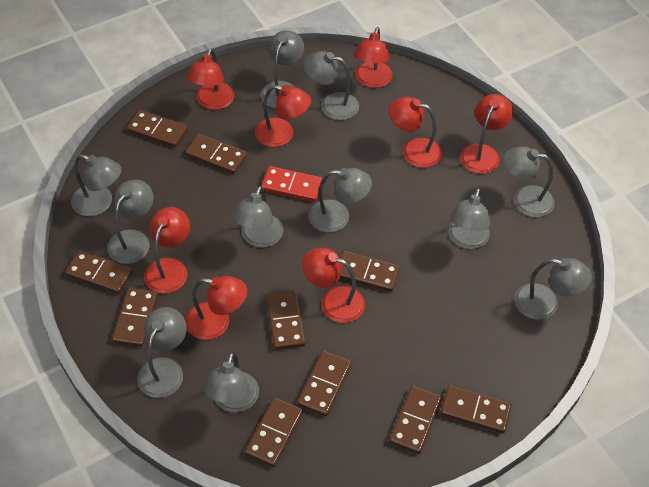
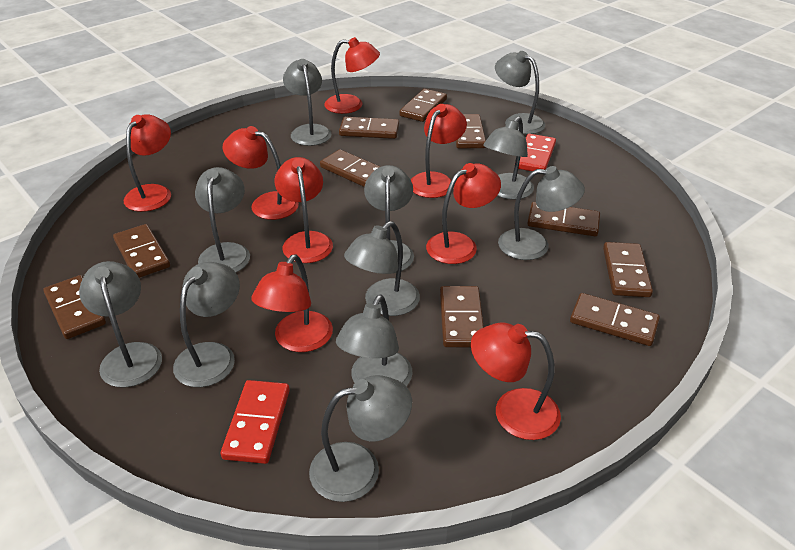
red domino: [261,166,323,202] = 1 -> [221,380,290,464] [518,134,556,171] = 2

